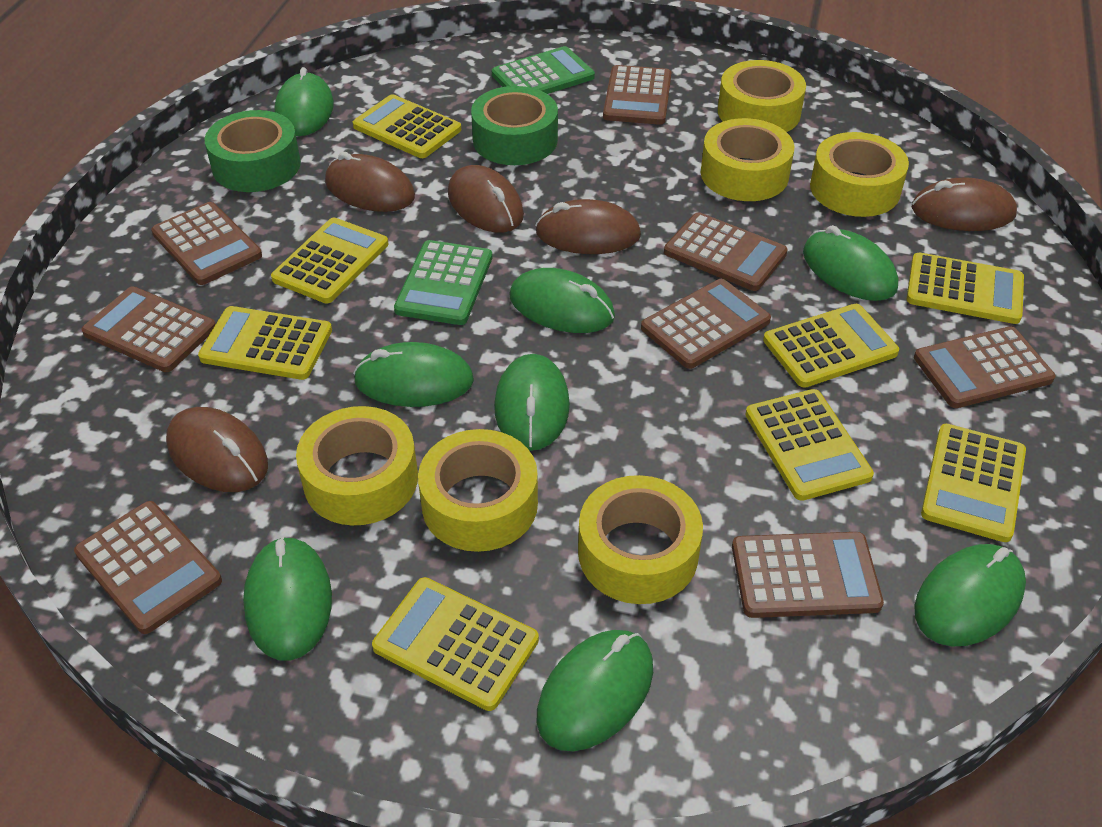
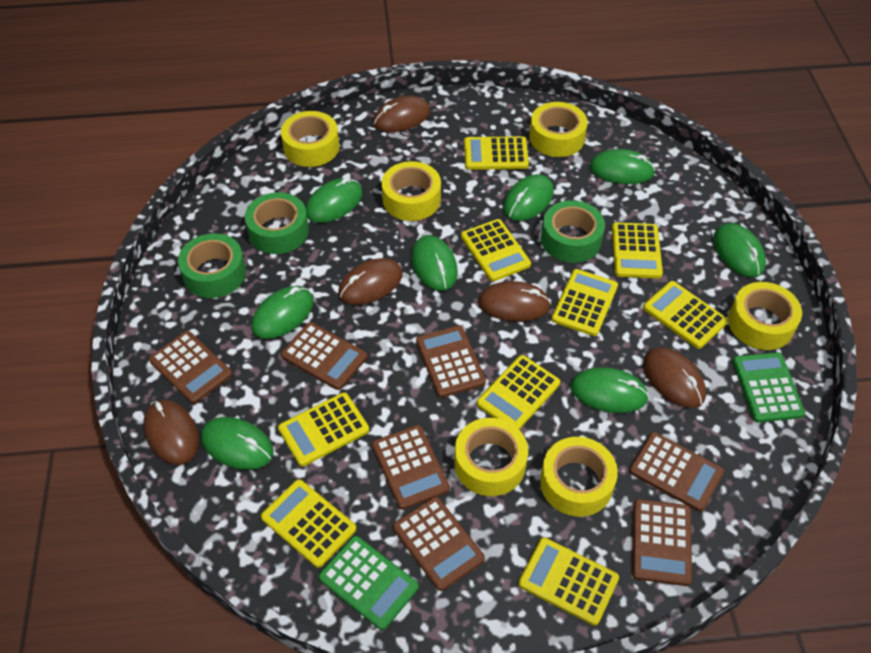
brown calculator: [74,501,222,634] [81,286,216,372] [151,202,262,285] [603,65,671,125] [641,279,771,369] [664,212,788,291] [732,532,884,618] [914,327,1055,408] = 8 -> [149,331,232,404] [281,322,367,390] [372,425,450,510] [393,497,485,591] [416,325,486,398] [629,432,724,512] [632,499,692,586] = 7
green tape: [205,110,301,192] [471,86,558,165] = 2 -> [178,233,246,298] [245,192,309,254] [541,200,605,263] = 3
yellow calculator: [198,306,332,380] [271,218,388,303] [353,94,461,158] [372,577,539,711] [745,389,874,501] [763,304,899,388] [907,253,1024,324] [921,424,1026,542] = 8 -> [261,479,356,568] [278,392,369,466] [461,219,531,281] [464,137,529,170] [477,355,560,429] [518,537,619,626] [552,269,618,336] [612,222,663,278] [643,281,728,349] = 9

